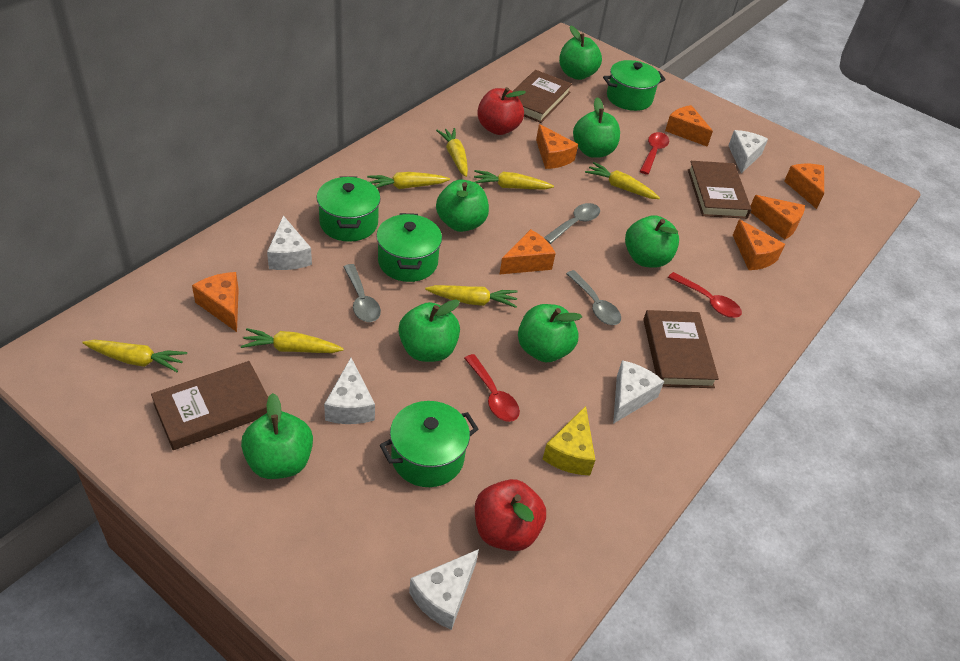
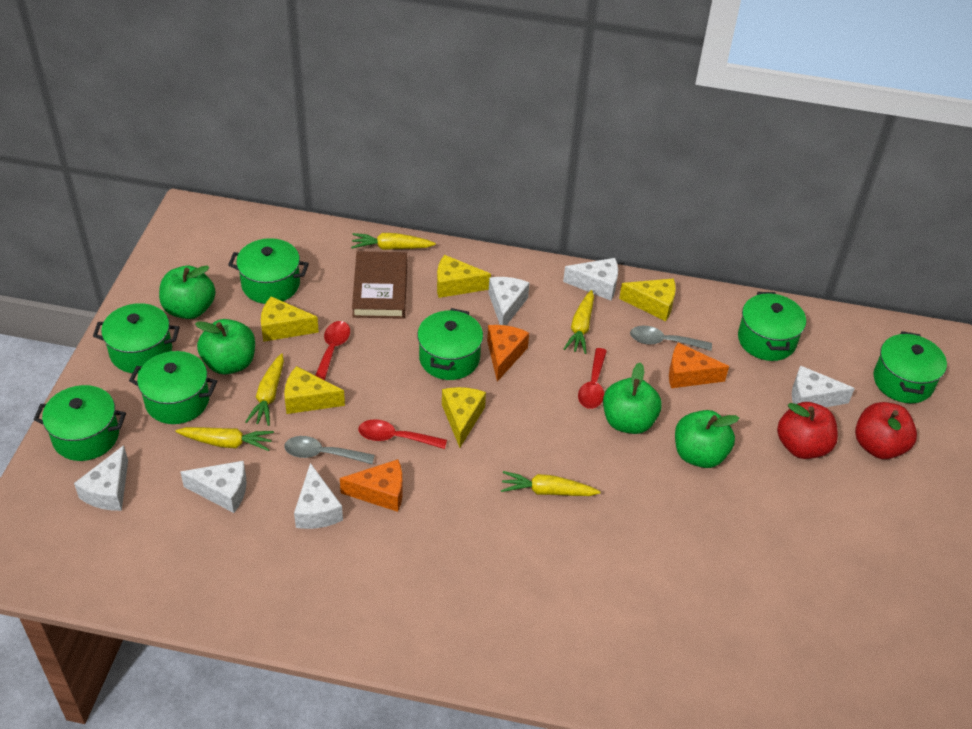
brown book: [151,361,268,450] [513,70,572,123] [643,310,719,388] [688,161,752,219] = 4 -> [352,251,407,319] = 1
green apple: [241,393,313,479] [398,299,460,362] [436,180,489,232] [518,304,582,362] [559,26,602,80] [573,97,620,158] [625,215,679,268] = 7 -> [159,265,215,319] [195,319,255,375] [603,362,662,434] [675,410,739,468] = 4
green pot: [316,176,380,242] [376,213,442,282] [380,401,478,487] [603,60,666,111] = 4 -> [34,385,126,461] [93,303,180,374] [129,351,217,424] [228,238,309,304] [417,308,483,380] [738,292,806,361] [874,331,947,403] = 7
grey spoon: [344,264,381,322] [544,203,600,244] [566,270,621,325] = 3 -> [284,436,375,464] [630,326,712,351] = 2
orange cheese: [192,272,239,332] [499,229,556,275] [536,124,578,169] [665,105,713,147] [733,219,785,270] [751,195,805,240] [784,164,824,209] = 7 -> [340,459,402,512] [487,325,529,382] [669,342,729,388] = 3
white cheese: [267,215,312,270] [324,358,375,424] [409,549,479,630] [613,360,664,424] [728,130,768,173] = 5 -> [74,445,128,511] [180,461,247,513] [294,463,343,529] [488,277,530,326] [563,258,618,301] [792,365,855,407] = 6
yellow carrot: [82,340,187,372] [241,328,344,353] [367,172,450,189] [425,285,518,308] [436,128,468,177] [474,170,554,190] [585,162,660,199] = 7 -> [175,427,274,451] [245,353,284,426] [351,233,436,250] [501,471,601,496] [564,290,594,354] = 5
yellow cheese: [542,406,595,475] = 1 -> [261,296,319,342] [284,366,345,414] [437,255,491,298] [442,387,486,448] [619,278,676,321] = 5

